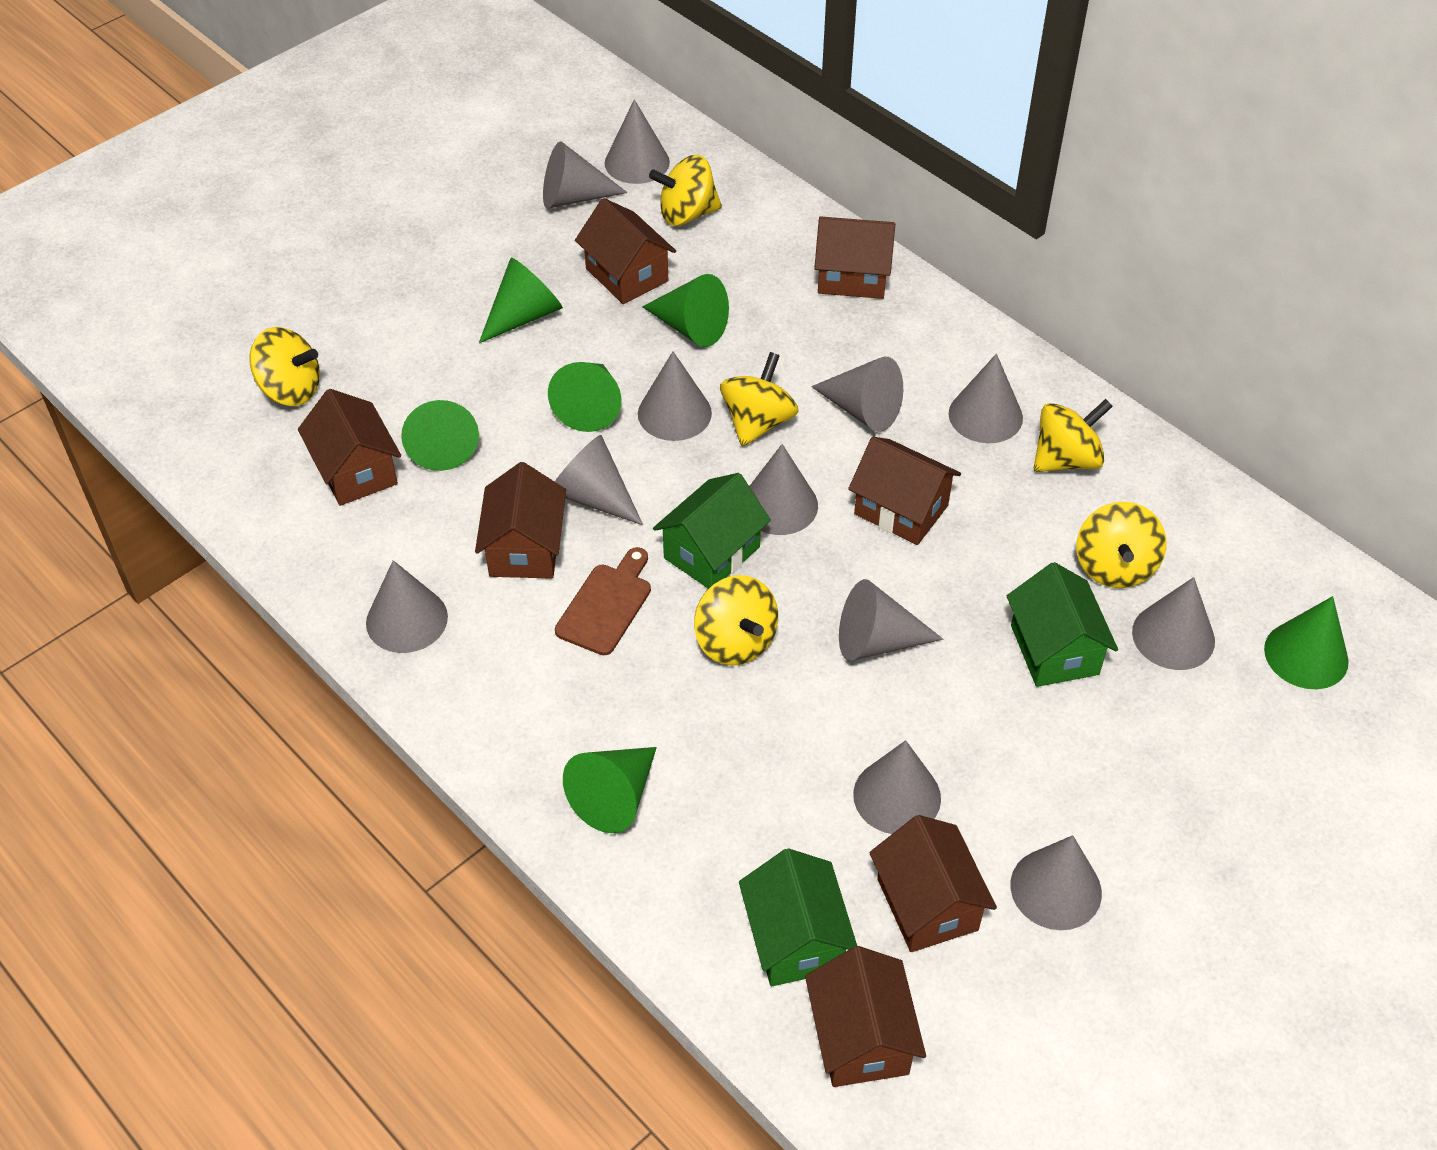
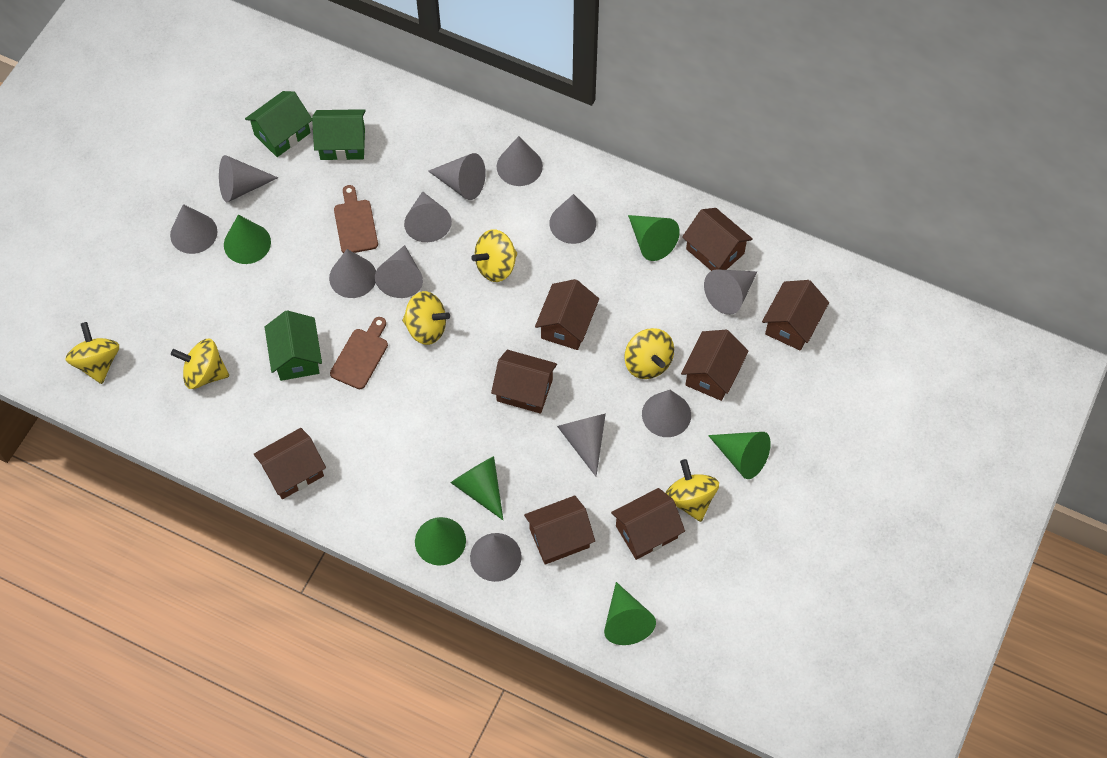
brown cutting board: [555,547,651,655] = 1 -> [330,317,388,389] [334,185,378,253] = 2
brown house: [298,389,401,506] [475,462,566,579] [575,198,676,304] [805,946,926,1087] [814,216,895,299] [848,437,961,545] [869,815,997,952] = 7 -> [254,428,326,499] [491,350,557,414] [524,496,595,565] [535,279,599,350] [611,488,685,560] [681,330,749,401] [682,208,753,271] [762,280,829,351] = 8

